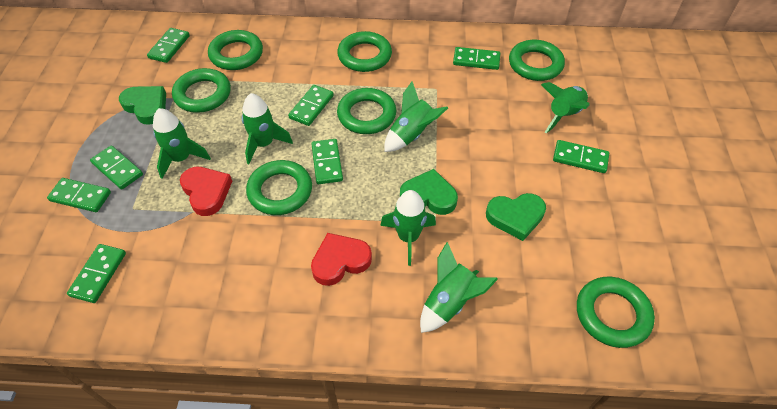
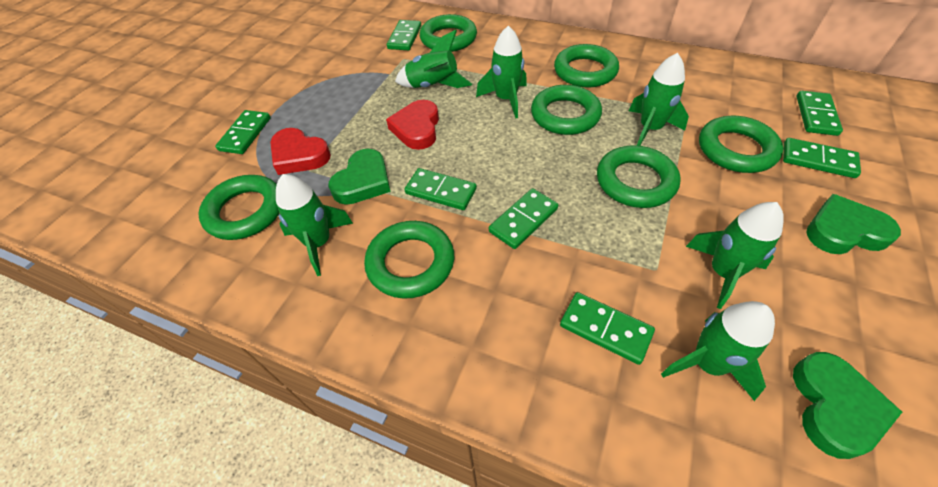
green domino: [47,178,111,212] [67,244,126,303] [90,145,143,190] [147,28,190,63] [288,85,334,126] [312,139,343,184] [453,47,500,70] [553,140,609,173] = 8 -> [215,110,271,154] [387,20,421,50] [404,168,477,210] [489,188,558,249] [560,292,655,365] [783,138,861,178] [796,91,843,136] = 7

